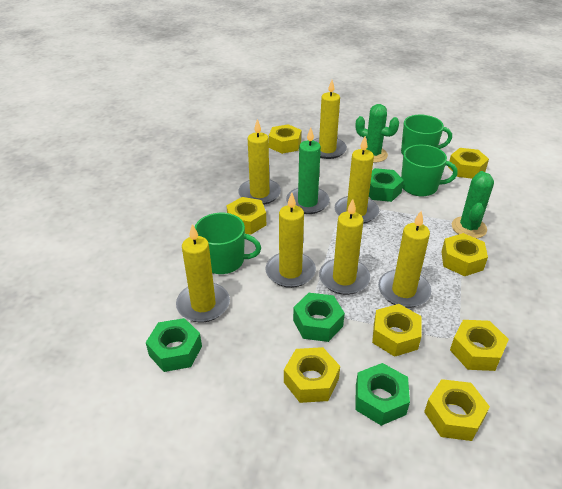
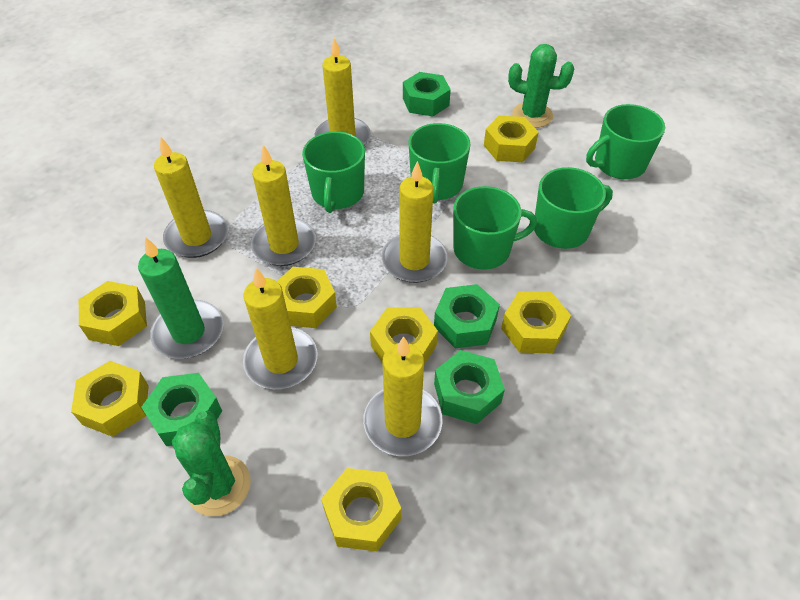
green mug: [195,213,261,274] [401,115,452,154] [401,145,458,196] = 3 -> [302,131,365,213] [409,123,470,204] [453,186,537,270] [534,167,613,249] [586,104,665,179] = 5
yellow candle: [176,224,230,322] [238,119,281,205] [265,193,316,288] [312,80,347,159] [319,199,370,295] [335,136,379,224] [378,211,431,308] = 7 -> [154,137,228,258] [243,268,317,389] [251,145,316,266] [315,38,371,145] [363,336,443,456] [382,161,448,283] = 6
yellow nut: [226,197,266,235] [269,124,301,154] [284,347,340,403] [372,304,422,357] [424,379,490,441] [441,233,488,276] [448,148,489,179] [450,320,509,371] = 8 -> [71,361,149,437] [79,281,147,346] [277,267,337,328] [321,468,401,551] [370,307,438,365] [484,116,539,162] [501,291,571,354] = 7

